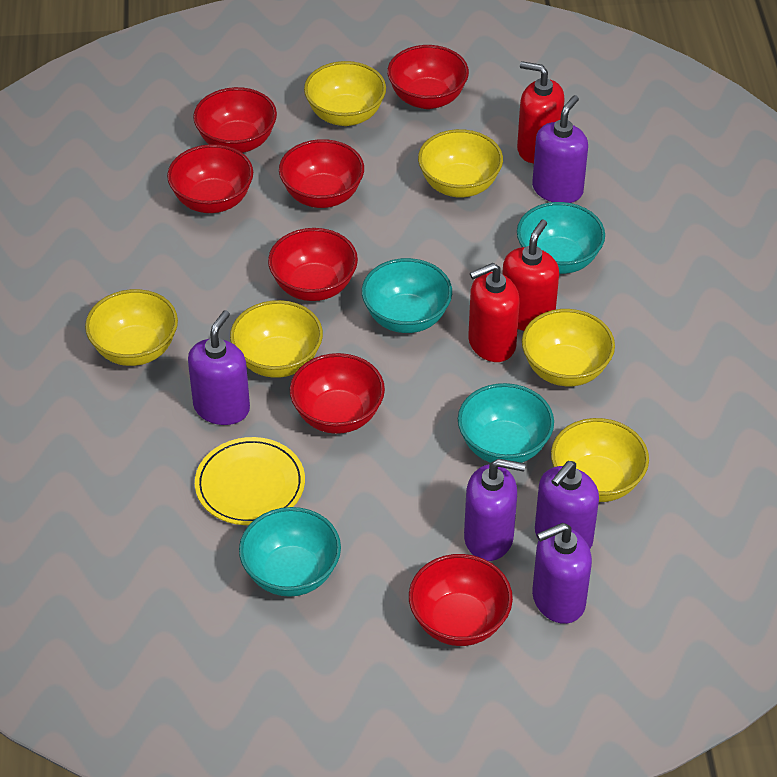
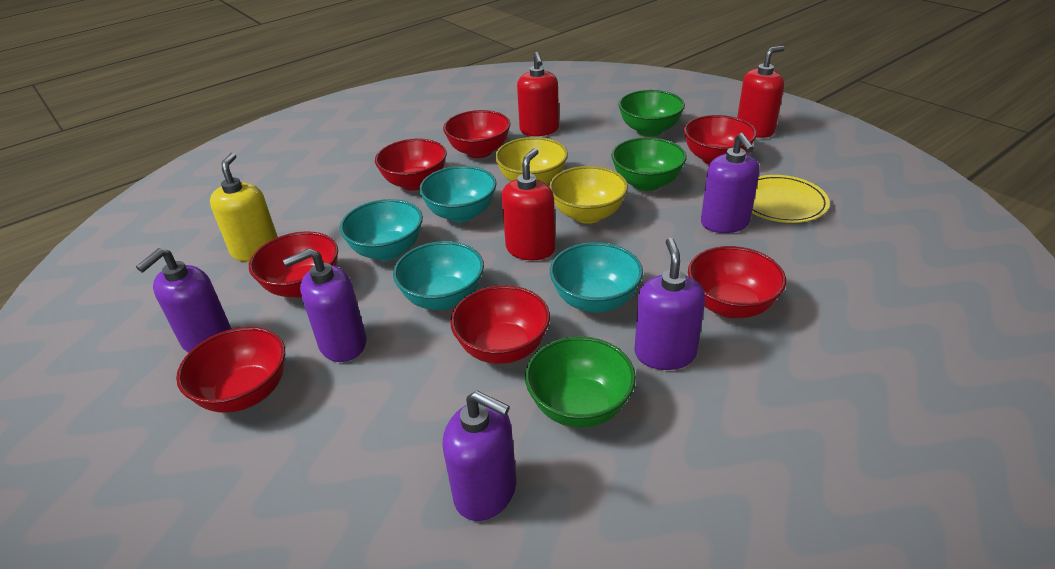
green bowl: none = 0 -> [525,336,636,428] [611,137,687,191] [618,90,685,136] = 3
yellow bowl: [85,289,178,366] [230,300,323,378] [304,61,386,126] [418,129,503,198] [522,309,615,386] [551,418,649,502] = 6 -> [495,137,568,184] [549,166,628,224] = 2
yellow soap dispenser: none = 0 -> [210,153,278,262] = 1

